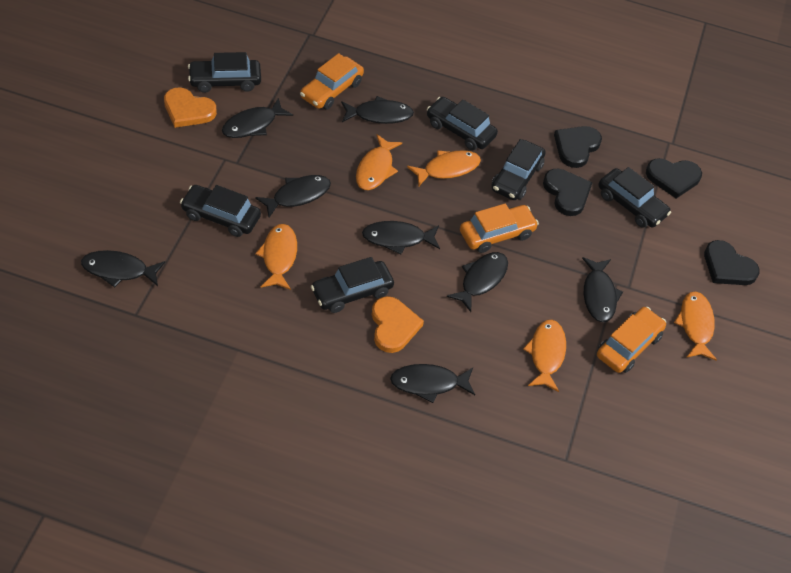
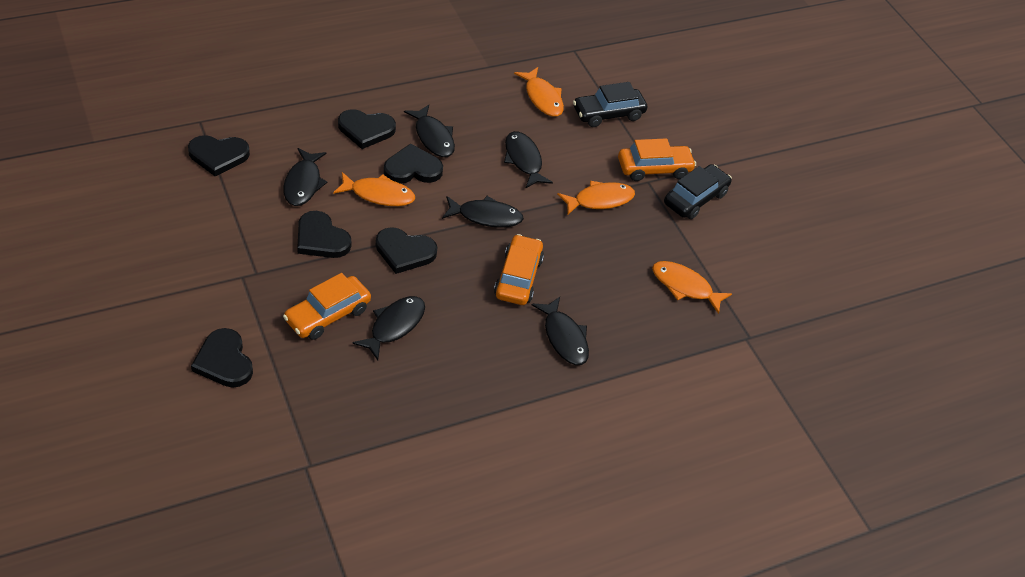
black car: [180,185,261,237] [188,52,261,93] [311,257,394,313] [427,97,498,150] [492,139,546,200] [599,167,671,228] = 6 -> [573,82,647,127] [664,164,732,219] = 2
black fish: [81,250,165,287] [222,98,293,138] [255,175,331,217] [341,96,414,124] [362,221,440,255] [390,364,475,403] [446,252,508,312] [582,257,623,323] = 8 -> [283,148,328,206] [352,296,425,360] [404,105,455,157] [442,196,524,228] [504,131,553,188] [532,297,589,365] = 6
black heart: [543,169,593,216] [554,126,602,168] [646,158,702,199] [704,240,760,285] = 4 -> [188,135,250,177] [191,328,253,388] [297,211,352,258] [338,109,396,149] [376,227,437,274] [384,143,443,184] = 6
orange fish: [255,224,297,290] [356,134,402,190] [407,150,481,187] [523,320,566,392] [674,291,717,360] = 5 -> [333,172,415,206] [514,67,564,116] [557,181,635,215] [652,261,732,314] = 4
orange heart: [164,87,217,128] [371,296,424,353] = 2 -> none = 0

